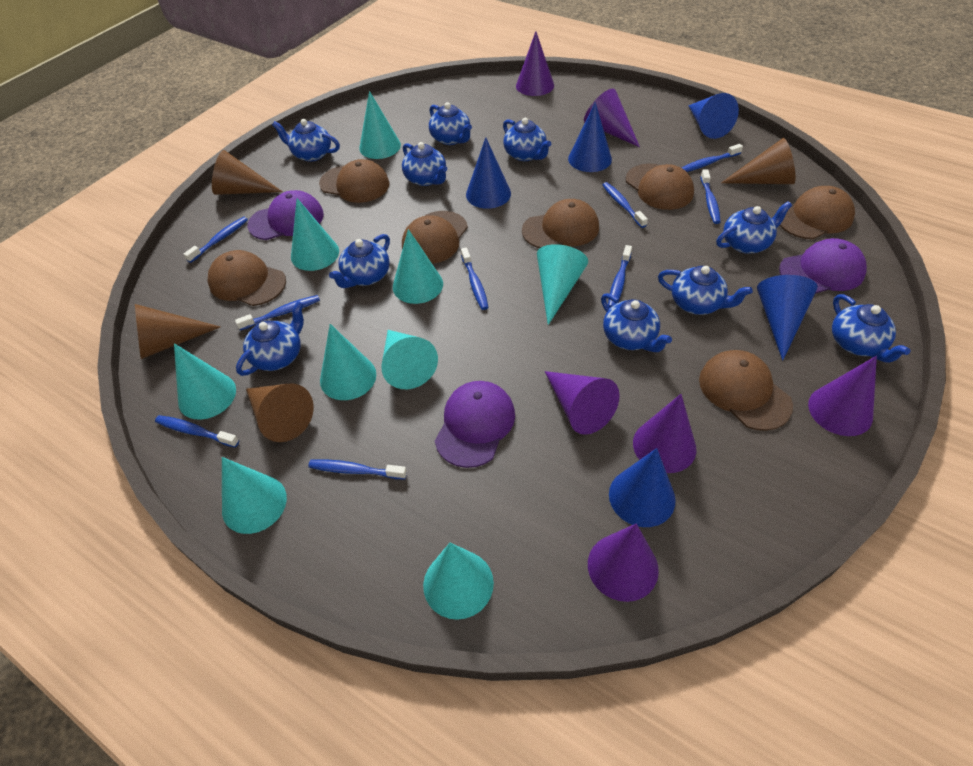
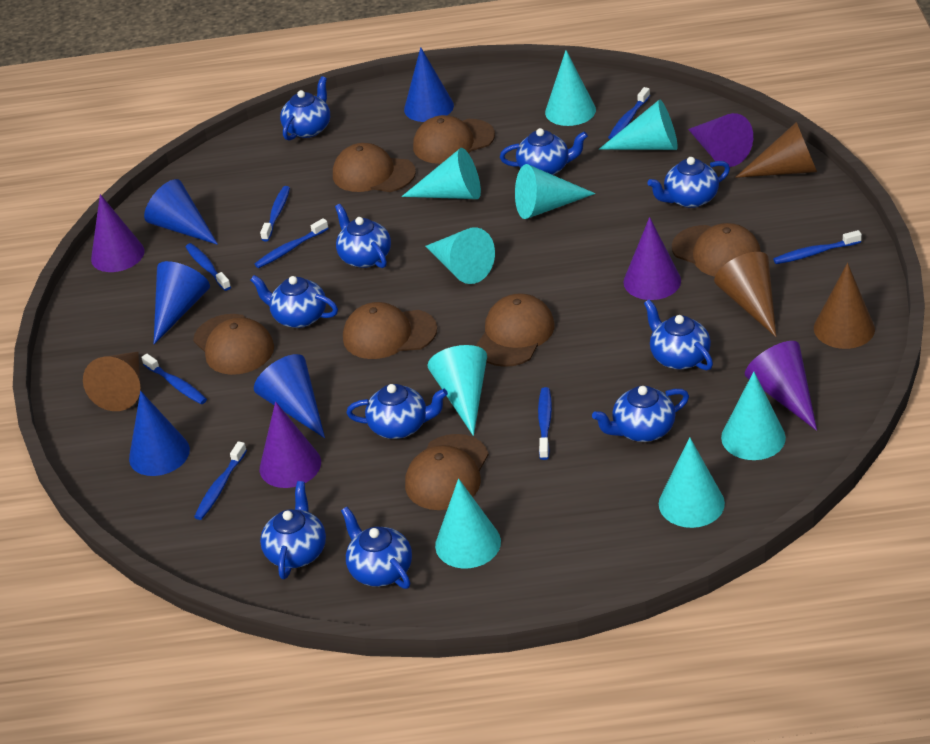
blue toothbrush: [155,415,239,448] [183,217,248,263] [235,295,320,331] [308,459,407,479] [461,248,489,310] [602,182,648,228] [608,245,632,308] [682,144,743,172] [700,169,720,224] = 9 -> [141,354,207,404] [186,243,231,291] [194,441,247,520] [255,218,329,268] [260,186,290,241] [538,387,552,460] [608,87,650,139] [773,230,862,264] = 8
purple cap: [248,190,324,240] [435,381,515,468] [779,238,867,294] = 3 -> none = 0
purple cone: [516,31,554,96] [545,371,620,435] [584,88,640,147] [588,523,659,602] [633,394,696,473] [808,356,877,436] = 6 -> [91,194,144,272] [260,402,321,488] [623,217,681,300] [688,113,753,167] [745,341,817,431] = 5

